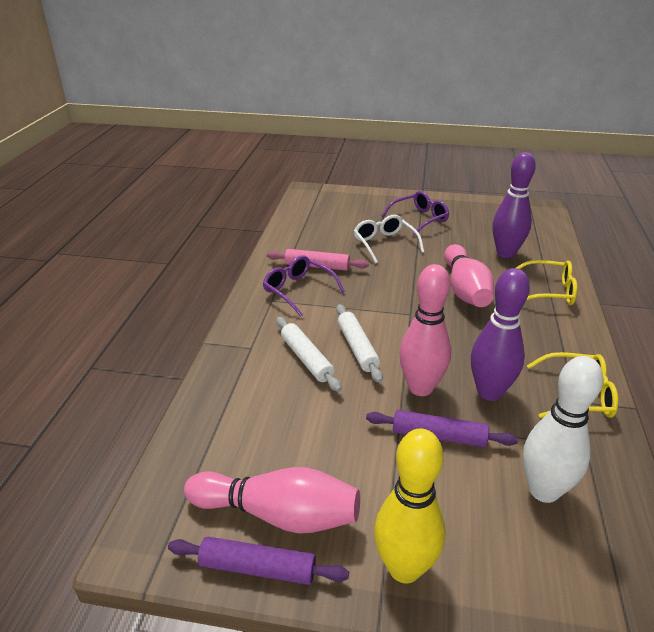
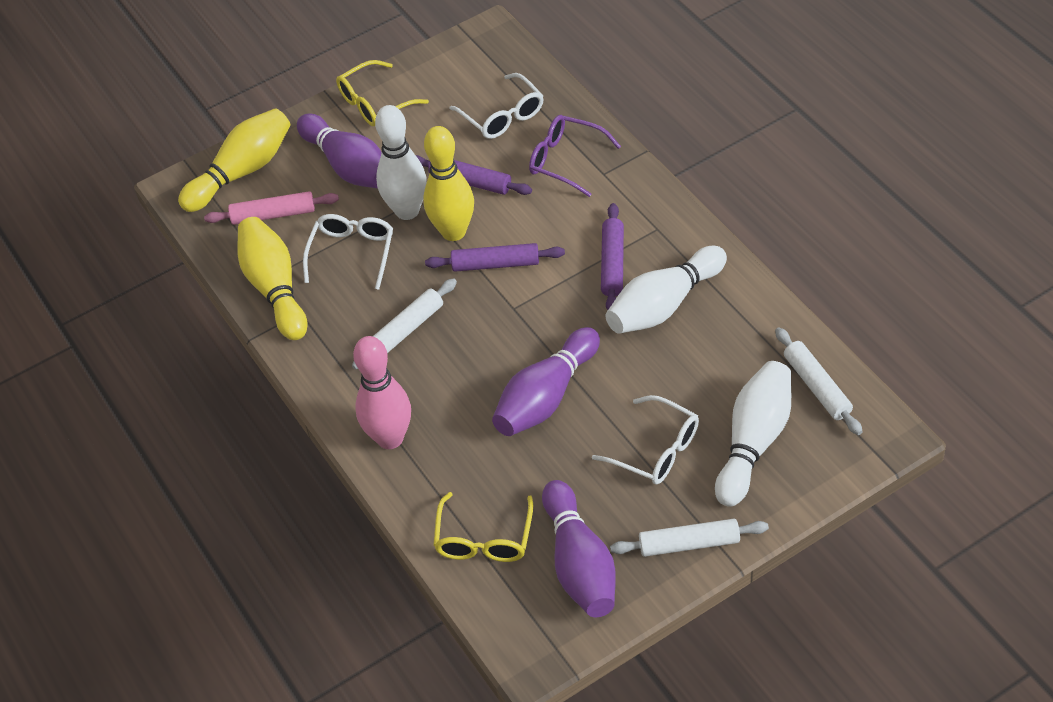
pink bowling pin: [184,467,360,534] [399,264,451,396] [444,244,494,307] = 3 -> [353,336,411,449] = 1
purple bowling pin: [471,268,530,401] [493,152,536,258] = 2 -> [297,113,382,189] [492,327,600,436] [542,480,616,617] = 3
purple glasses: [263,255,345,317] [381,191,449,236] = 2 -> [529,115,621,197] = 1
purple rolling pin: [168,537,349,585] [366,410,518,447] = 2 -> [416,155,532,195] [425,243,565,272] [601,203,624,310] = 3
white bowling pin: [523,356,603,503] = 1 -> [375,105,427,220] [606,246,727,334] [715,361,791,507] = 3
white glasses: [354,215,424,264] = 1 -> [303,214,393,290] [449,73,544,139] [592,395,699,485] = 3
white rolling pin: [276,317,342,392] [336,304,383,383] = 2 -> [352,278,457,369] [610,519,769,557] [775,327,862,435] = 3
yellow bowling pin: [374,428,445,583] = 1 -> [178,108,291,212] [237,217,308,340] [423,126,474,241] = 3

